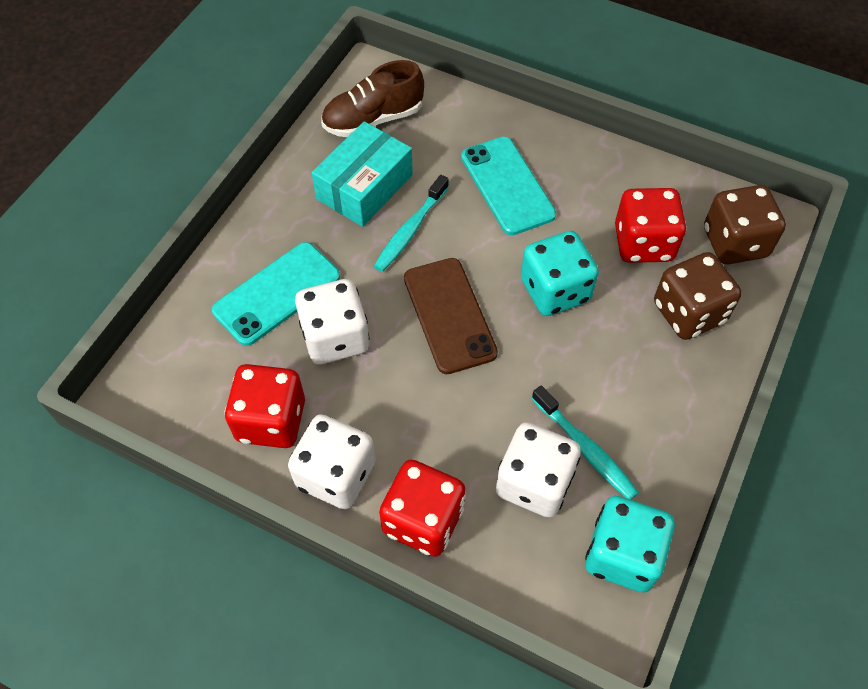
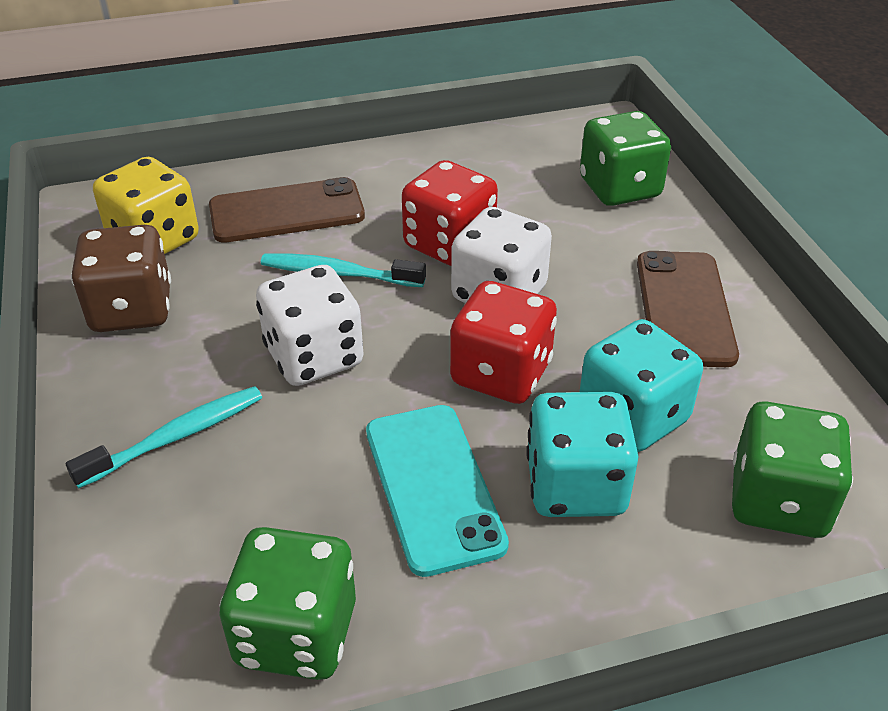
brown dice: [654,252,742,340] [704,185,786,264] = 2 -> [71,225,171,332] = 1
brown phone: [404,258,498,374] = 1 -> [209,177,365,243] [637,251,739,367] = 2
brown shoe: [321,60,424,137] = 1 -> none = 0
green dice: none = 0 -> [219,527,356,680] [580,111,671,206] [732,401,853,538] = 3
red dice: [225,364,305,448] [379,459,465,557] [615,188,687,263] = 3 -> [402,160,498,266] [450,281,557,404] = 2
turquoise box: [312,121,413,227] = 1 -> none = 0
turquoise phone: [212,242,340,346] [461,137,556,235] = 2 -> [366,405,509,577] = 1
white dice: [288,414,375,509] [295,279,370,365] [496,422,581,518] = 3 -> [256,265,364,386] [451,207,552,303] = 2
yellow dice: none = 0 -> [93,157,199,254] = 1

